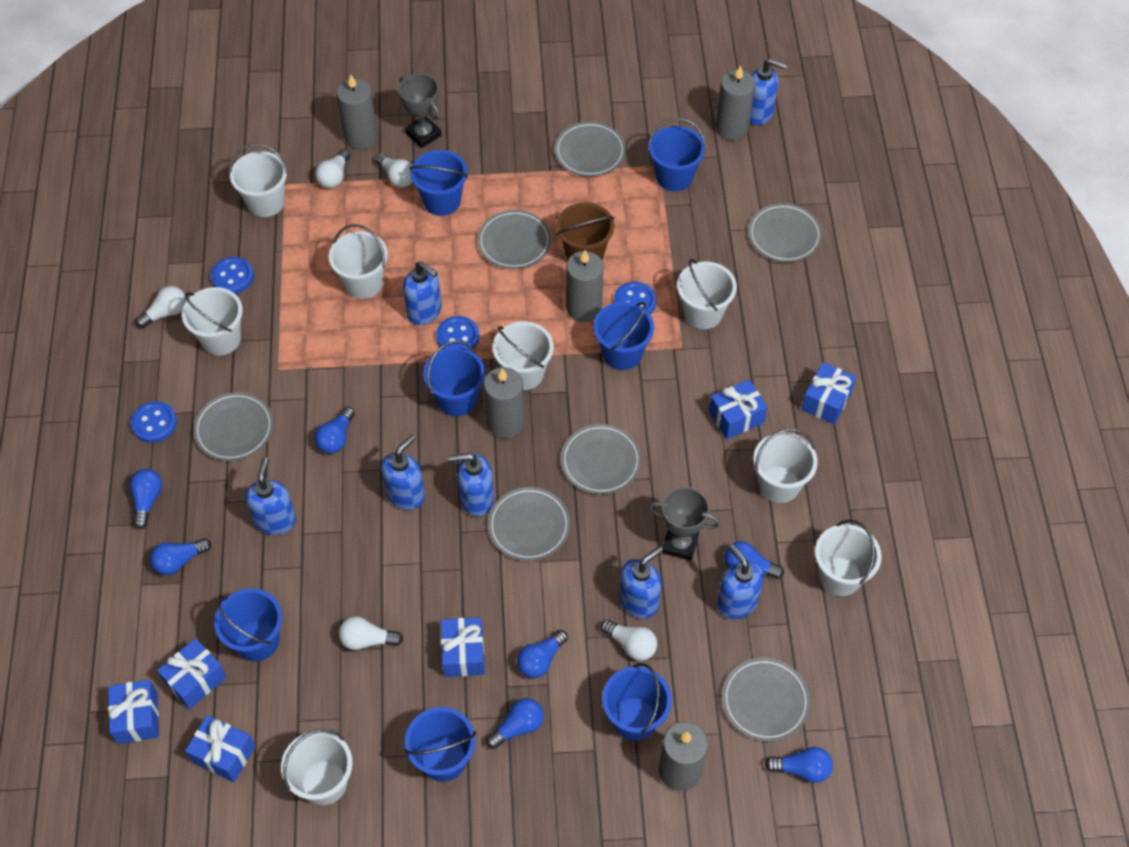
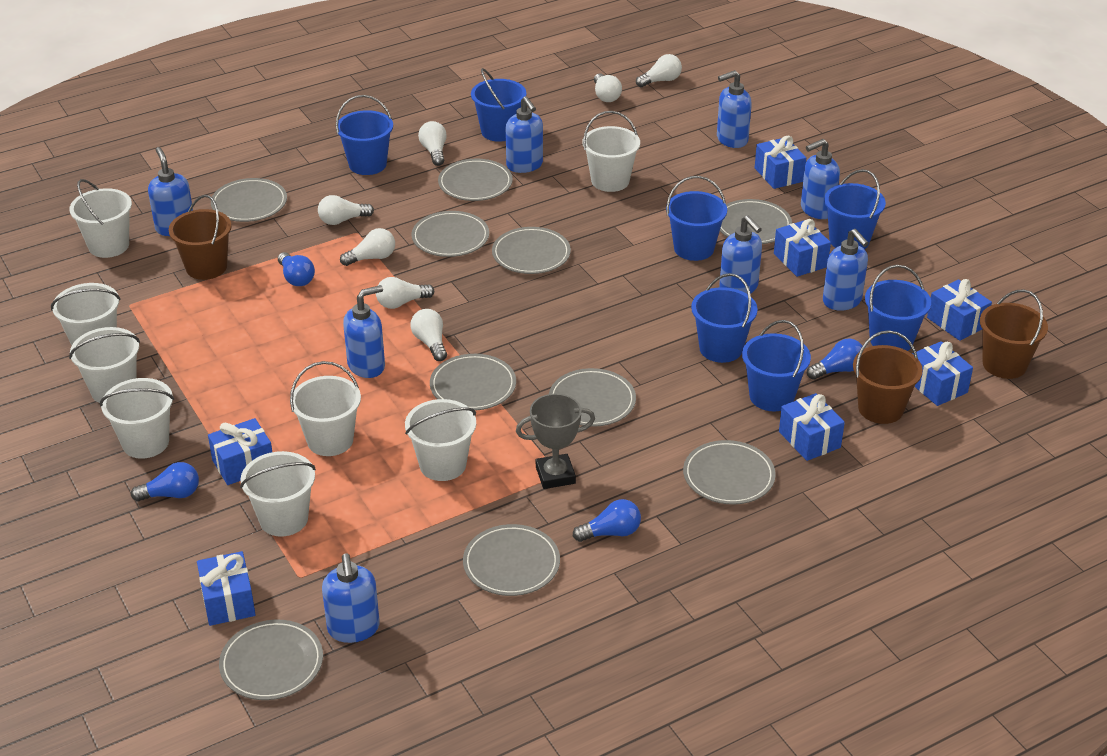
blue button: [131,401,177,443] [211,257,254,294] [436,316,479,350] [614,281,656,314] = 4 -> none = 0
blue gift: [108,680,159,744] [157,638,227,709] [185,715,255,782] [441,617,485,677] [709,379,768,439] [801,362,856,425] = 6 -> [197,551,256,626] [208,418,272,485] [755,136,806,189] [774,219,831,277] [779,393,845,461] [912,341,973,406] [927,279,992,341] = 7
blue light bulb: [129,469,162,529] [150,538,211,575] [315,407,355,454] [486,698,544,749] [517,630,568,678] [724,541,784,579] [765,747,833,783] = 7 -> [131,462,199,502] [278,252,315,286] [573,499,641,542] [807,338,862,380] = 4
blue soap dispenser: [245,457,296,535] [381,435,425,510] [403,261,442,325] [448,453,494,516] [619,546,663,619] [717,544,763,619] [750,58,787,125] = 7 -> [148,147,193,236] [322,553,380,643] [343,285,385,378] [506,96,543,173] [717,70,752,148] [719,215,762,294] [801,139,840,219] [823,229,869,311] = 8
brown bucket: [556,202,614,260] = 1 -> [169,195,232,280] [853,330,923,424] [980,289,1048,379] = 3
grey candle: [336,75,378,149] [484,367,524,438] [566,250,604,322] [659,722,708,791] [715,65,755,141] = 5 -> none = 0
grey plate: [193,392,273,461] [477,210,551,269] [488,487,570,561] [555,122,626,177] [561,424,641,494] [722,658,810,741] [748,203,822,262] = 7 -> [211,178,287,222] [219,620,323,700] [412,211,489,257] [430,354,516,411] [438,159,513,201] [463,524,560,596] [492,227,571,274] [549,368,636,427] [683,440,776,504] [720,199,792,244] = 10
grey trophy: [399,74,441,148] [648,487,721,561] = 2 -> [516,394,595,489] = 1
white light bulb: [136,286,186,328] [315,149,350,188] [339,616,403,650] [375,153,412,188] [600,619,657,661] = 5 -> [318,195,374,225] [340,228,395,266] [376,277,434,309] [410,309,447,361] [418,121,447,166] [594,73,622,102] [636,54,682,87] = 7

